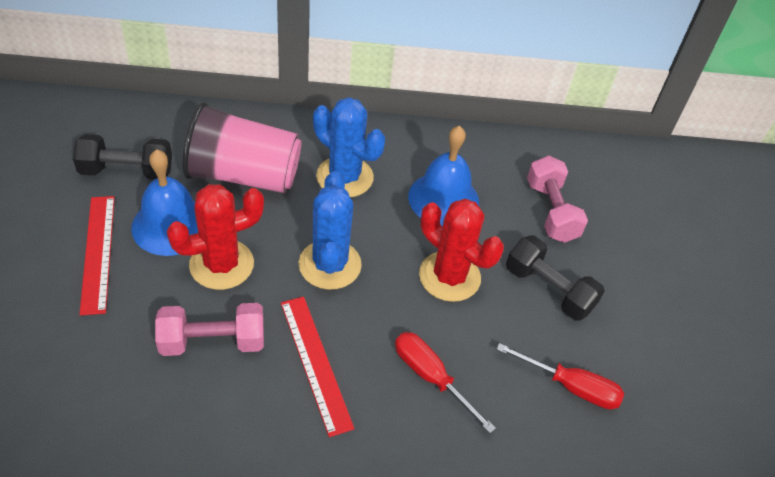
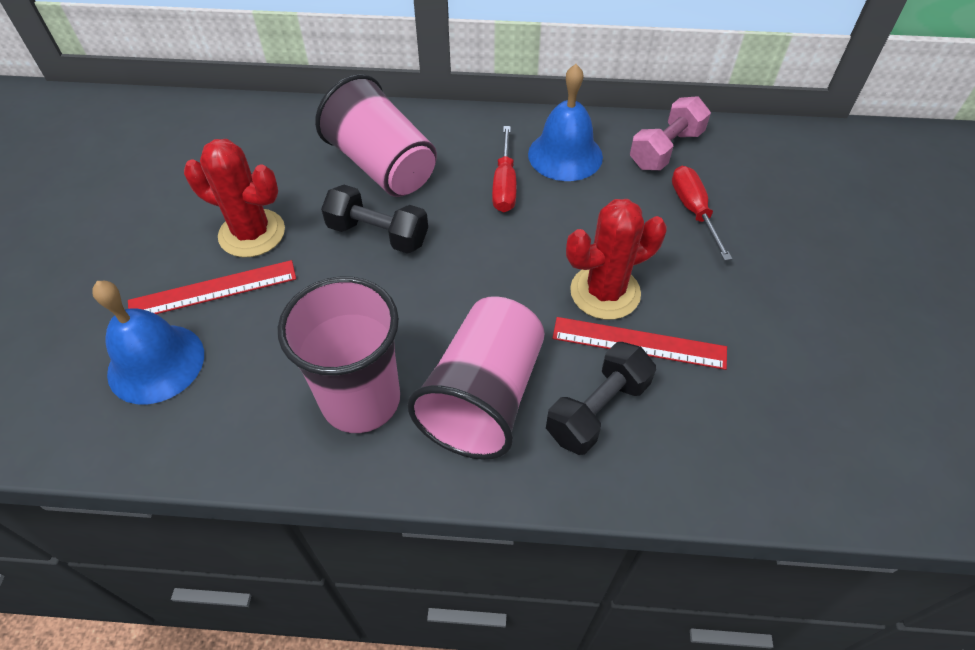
blue cactus: [299,171,362,290] [313,97,385,197] = 2 -> none = 0
pink cup: [182,102,302,193] = 1 -> [278,276,400,433] [315,74,437,197] [407,296,545,460] = 3
pink dumbbell: [155,303,264,356] [527,155,588,243] = 2 -> [630,96,711,170] = 1

